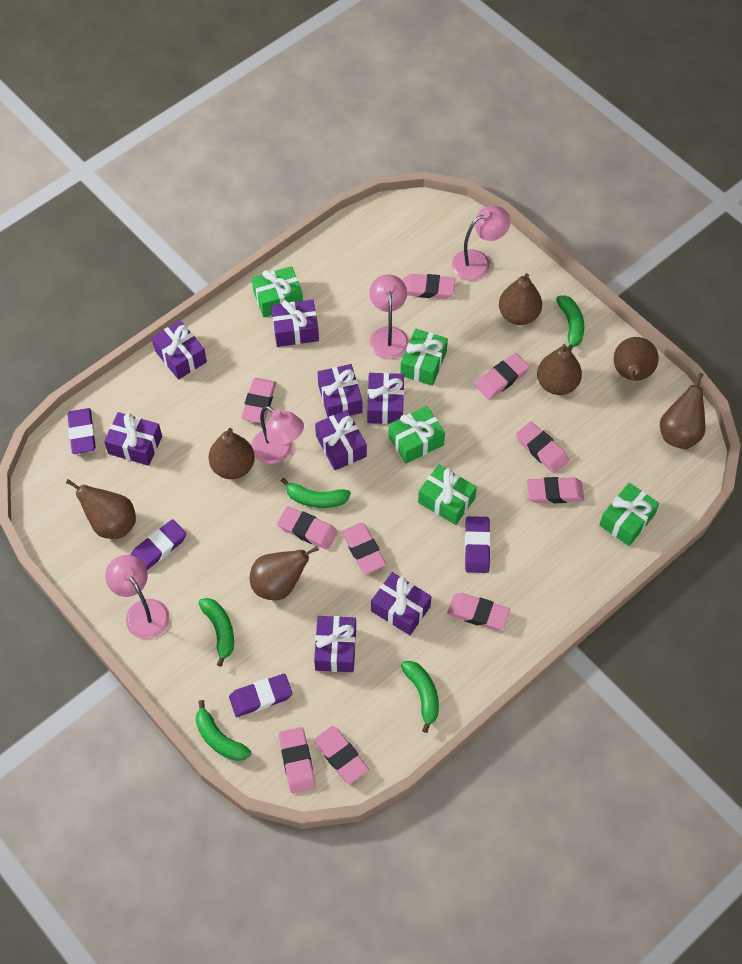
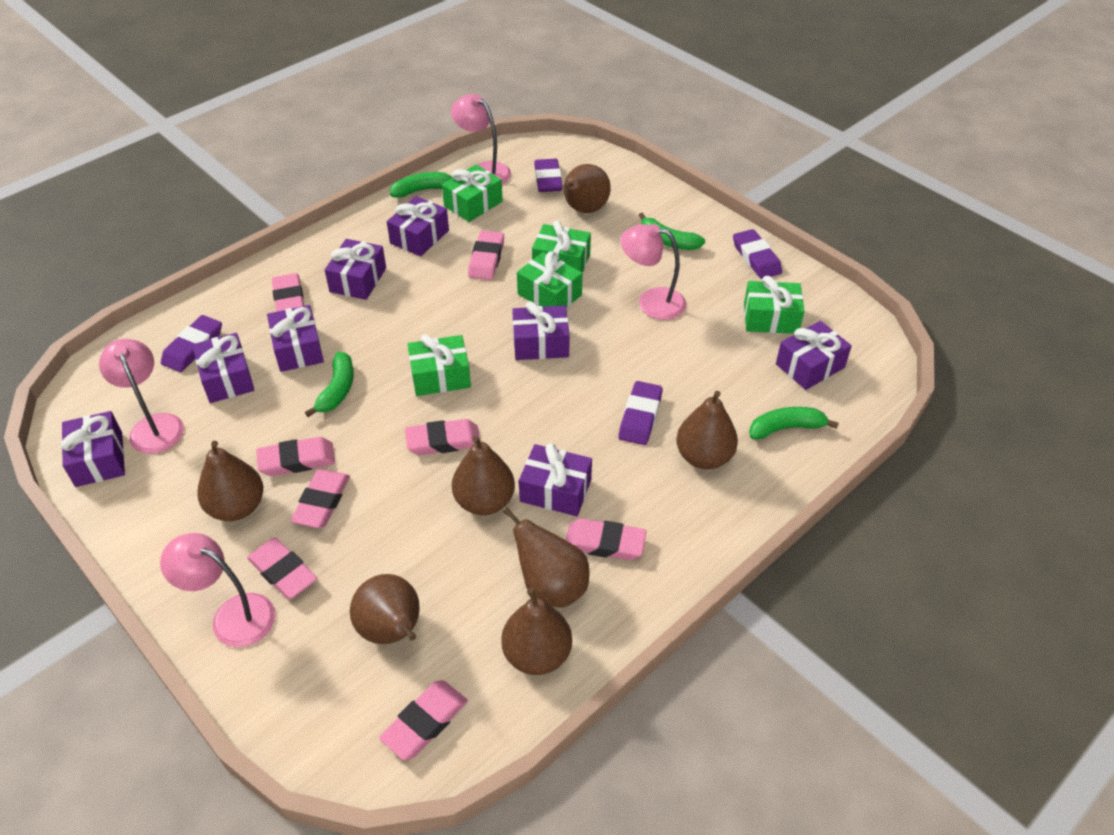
green banana: [196,700,251,761] [198,598,234,667] [281,478,351,508] [401,661,439,733] [556,295,584,350] = 5 -> [305,352,354,417] [390,172,453,198] [639,212,705,250] [749,407,839,439] = 4
pink eraser: [241,378,276,423] [277,506,338,550] [279,727,316,794] [314,726,369,784] [342,523,386,574] [403,274,455,299] [447,593,510,630] [475,353,530,400] [516,422,569,473] [527,477,584,503] = 10 -> [247,538,317,599] [256,437,335,476] [272,273,304,312] [290,469,350,528] [379,680,468,760] [405,419,480,455] [468,230,504,280] [566,518,647,560] = 8

